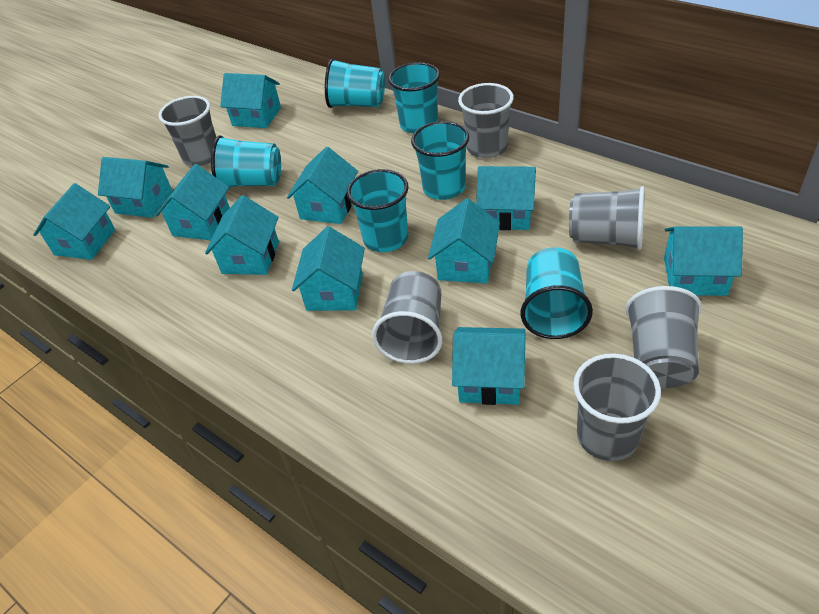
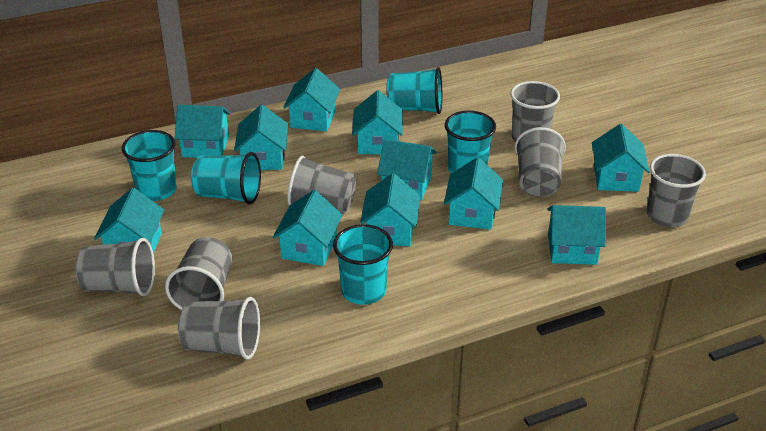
grey cup: [158,96,216,166] [372,271,442,364] [458,83,514,158] [569,186,645,250] [573,354,661,461] [625,286,702,388] = 6 -> [75,238,155,296] [165,237,232,310] [178,297,260,360] [287,155,356,214] [510,81,560,142] [515,127,566,197] [647,154,706,227] = 7
turquoise cup: [211,135,281,187] [325,58,385,108] [347,169,409,252] [388,62,440,134] [411,121,469,200] [521,247,593,339] = 6 -> [122,130,177,201] [191,152,261,204] [333,224,393,305] [387,67,442,114] [445,111,496,173] = 5

